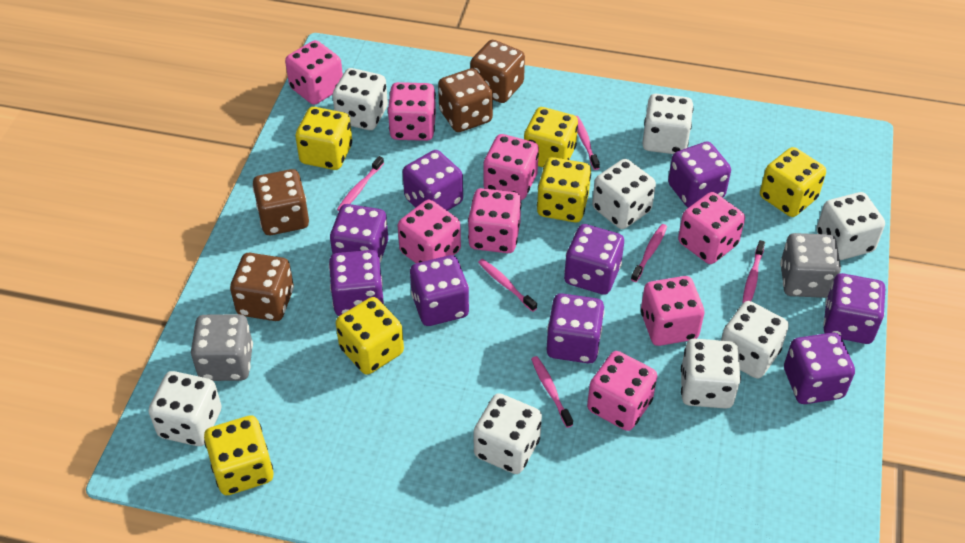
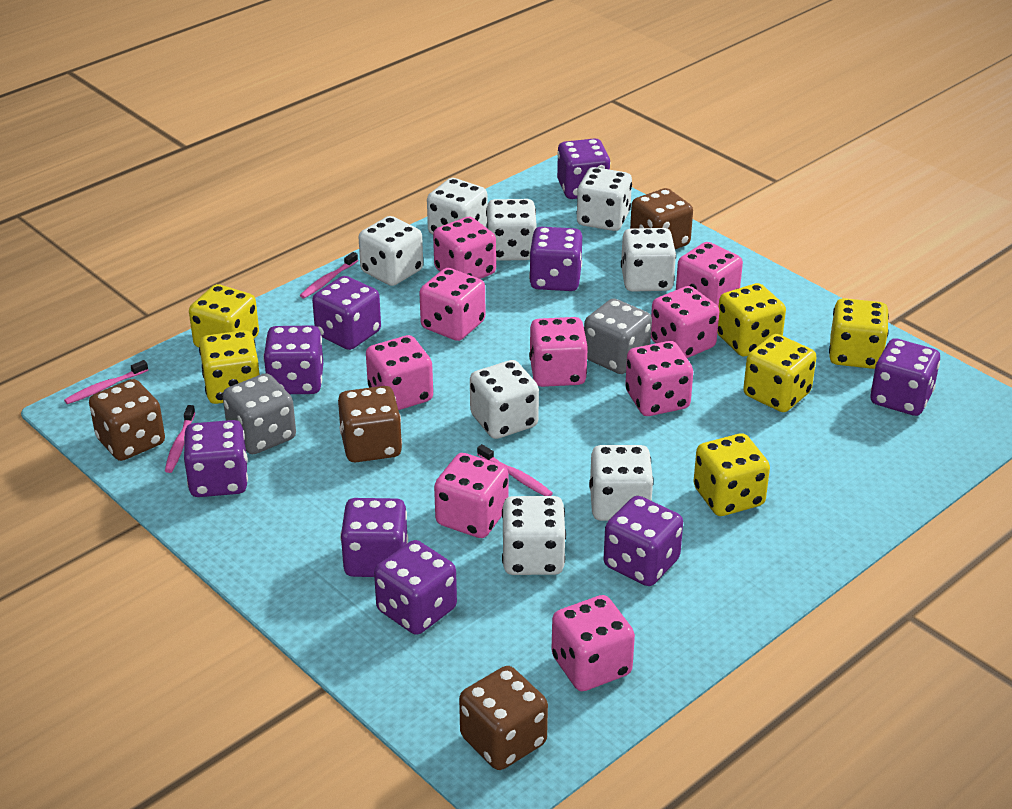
pink dice: [285,40,343,105] [387,82,436,141] [398,200,461,263] [468,188,522,253] [484,134,539,200] [587,351,657,431] [641,276,704,346] [678,192,745,264] = 8 -> [366,335,433,410] [419,268,485,341] [433,217,496,279] [434,453,508,538] [529,317,588,387] [551,595,635,691] [625,341,693,416] [651,286,719,358] [676,242,743,307] = 9
pink toothbrush: [337,156,384,211] [478,259,537,312] [531,356,573,428] [576,116,600,170] [631,224,667,282] [742,240,765,304] = 6 -> [64,360,148,404] [165,405,195,473] [300,252,358,299] [477,444,553,496] = 4

